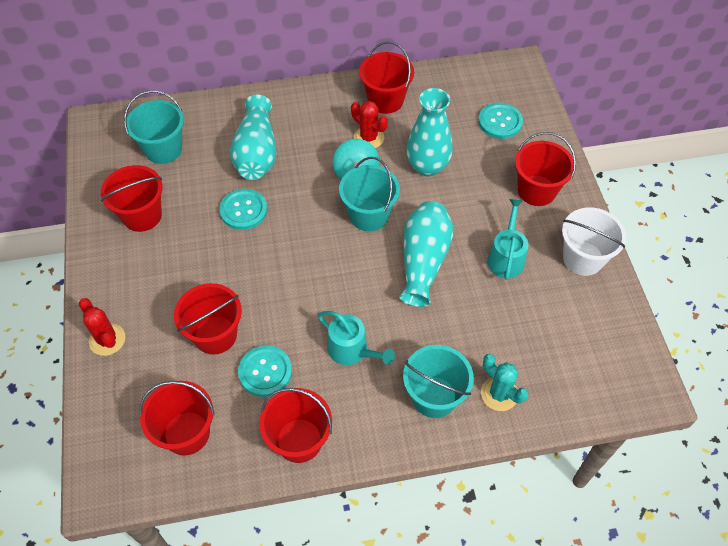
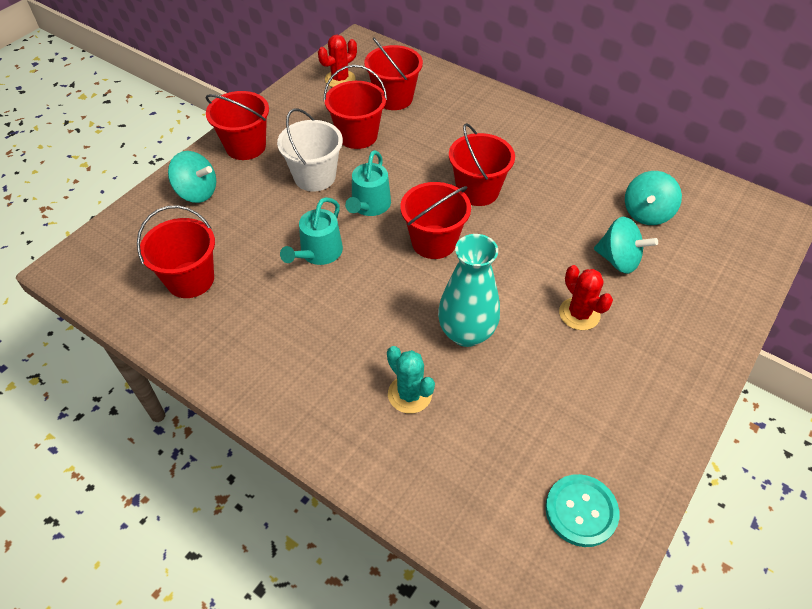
turquoise bucket: [124,90,184,164] [339,157,400,231] [403,345,474,418] = 3 -> none = 0
turquoise button: [219,189,267,230] [238,345,292,397] [478,103,523,139] = 3 -> [545,474,619,547] = 1
turquoise spinning top: [333,139,379,180] = 1 -> [168,151,216,203] [594,217,658,274] [625,171,682,225] = 3
turquoise vase: [230,95,277,180] [400,201,453,307] [406,88,453,176] = 3 -> [438,234,500,347] = 1

